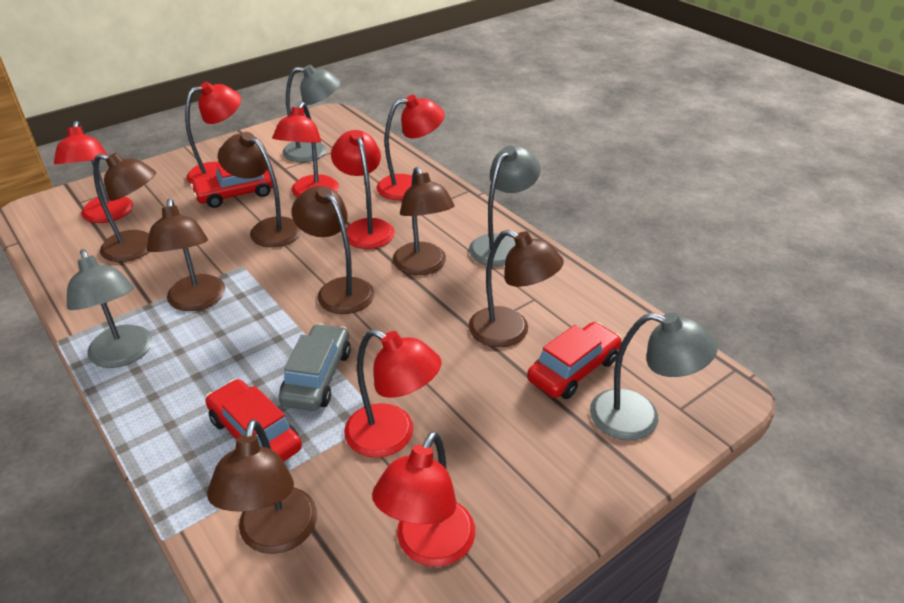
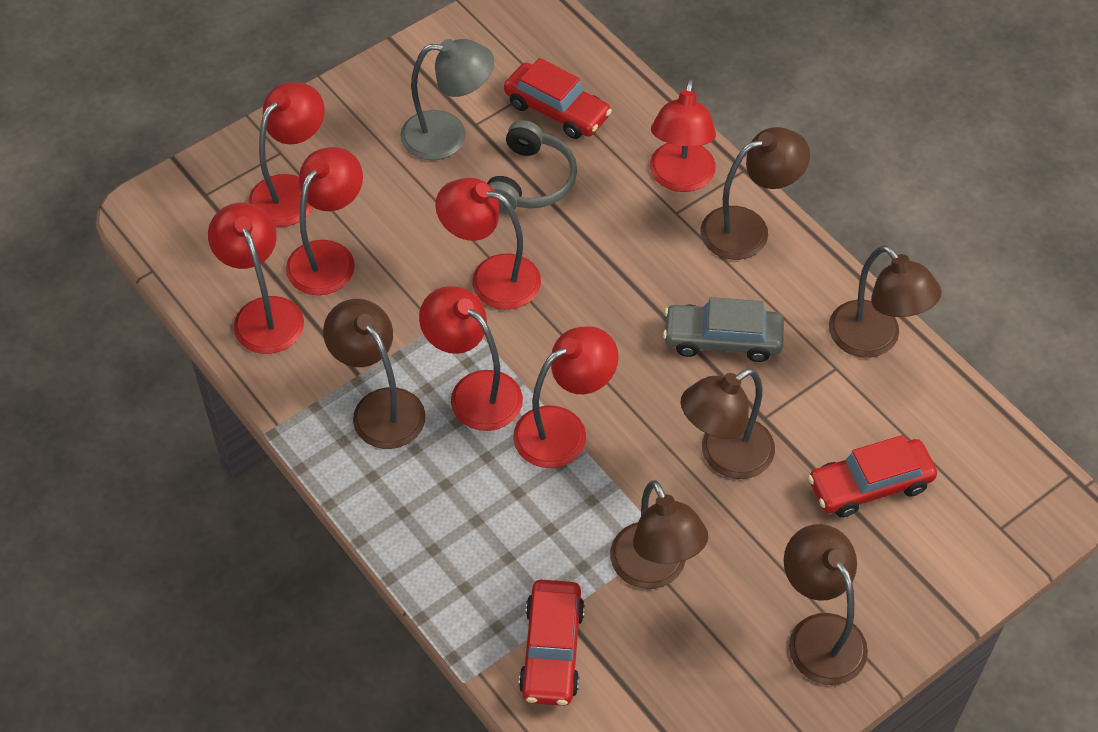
brown lamp: [93,153,156,262] [147,199,225,311] [207,419,317,554] [218,132,302,247] [292,186,375,314] [392,167,454,275] [468,230,564,347] = 7 -> [323,299,426,449] [610,480,708,589] [680,368,775,479] [700,127,810,260] [784,524,868,685] [829,245,942,358] = 6
grey headphones: none = 0 -> [487,120,577,212] = 1
grey lamp: [67,249,152,368] [282,65,341,162] [469,146,541,266] [590,312,718,441] = 4 -> [400,39,494,160] = 1

